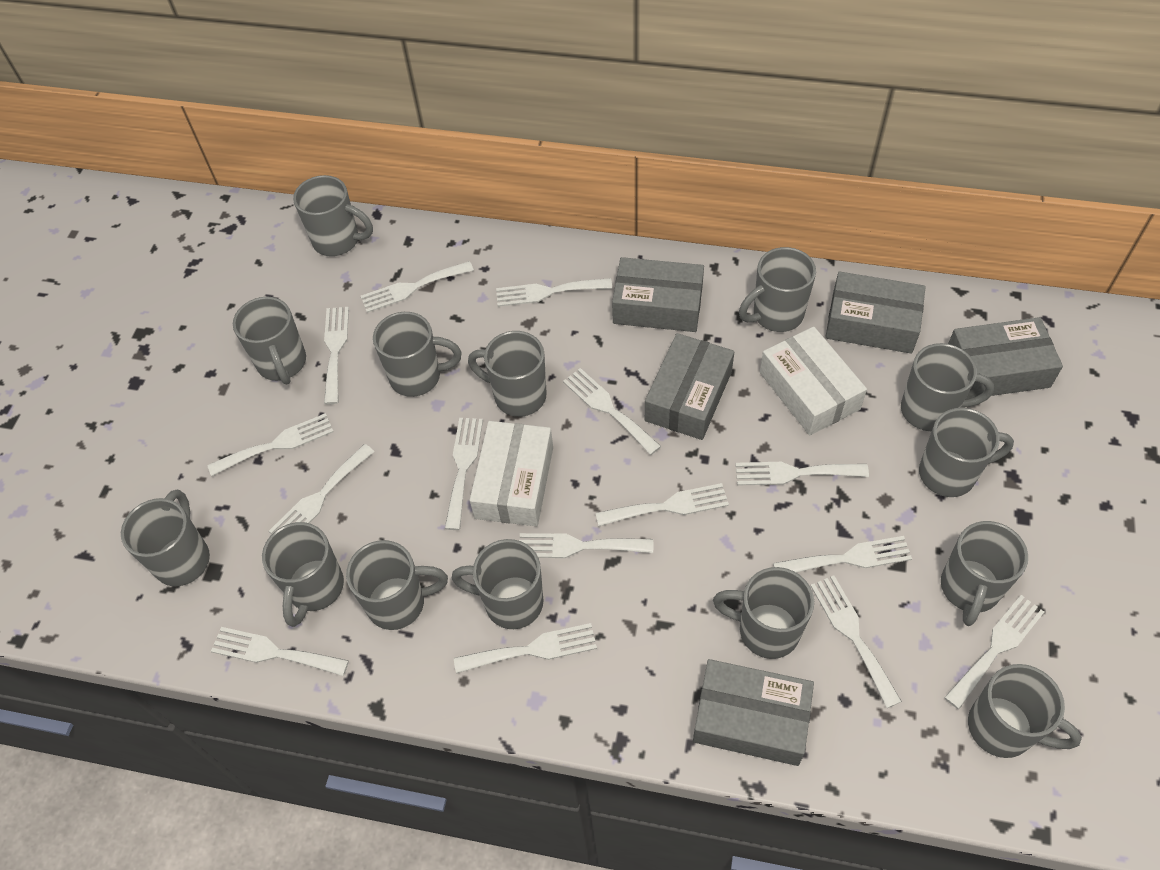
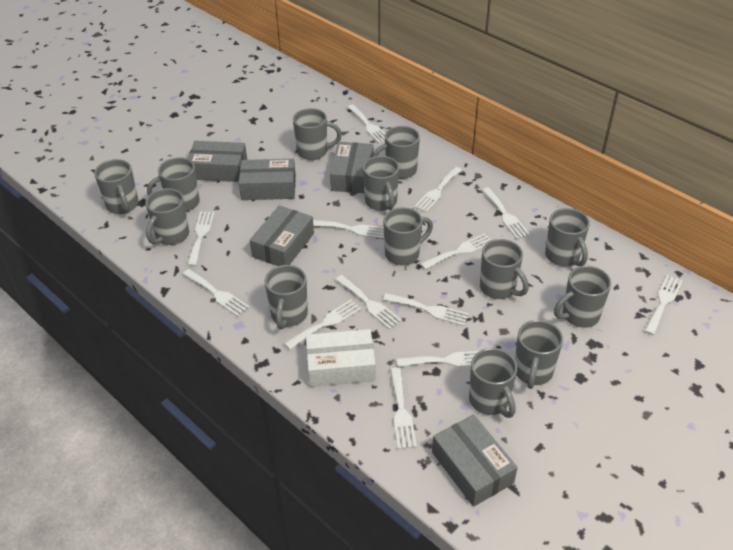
grey mug: [121,490,210,586] [233,297,306,385] [262,522,344,627] [293,175,373,256] [346,540,448,630] [373,312,461,397] [452,539,543,629] [468,331,547,417] [713,567,814,659] [739,247,816,332] [901,343,994,431] [919,408,1014,497] [941,521,1028,626] [968,664,1082,758] = 14 -> [94,159,139,214] [145,188,189,245] [147,157,200,212] [265,265,308,329] [293,108,342,160] [363,156,399,211] [373,126,420,179] [383,207,433,265] [469,348,517,418] [480,239,529,299] [515,320,563,389] [545,208,590,267] [554,265,611,328] = 13
white box: [470,421,553,526] [760,327,867,435] = 2 -> [306,329,376,387] = 1
white fork: [207,413,334,476] [211,627,349,676] [269,444,375,534] [324,307,349,404] [361,261,474,313] [445,418,483,530] [454,623,597,674] [496,278,612,307] [519,533,653,558] [563,368,661,455] [596,483,729,526] [736,462,869,485] [773,536,912,573] [810,576,902,708] [944,595,1044,709] = 15 -> [183,269,250,317] [187,211,215,266] [284,300,361,350] [313,220,384,239] [335,275,402,329] [347,104,385,144] [383,293,469,326] [390,367,417,449] [397,351,479,367] [414,167,462,213] [421,233,491,270] [482,187,530,239] [644,275,683,335] = 13

